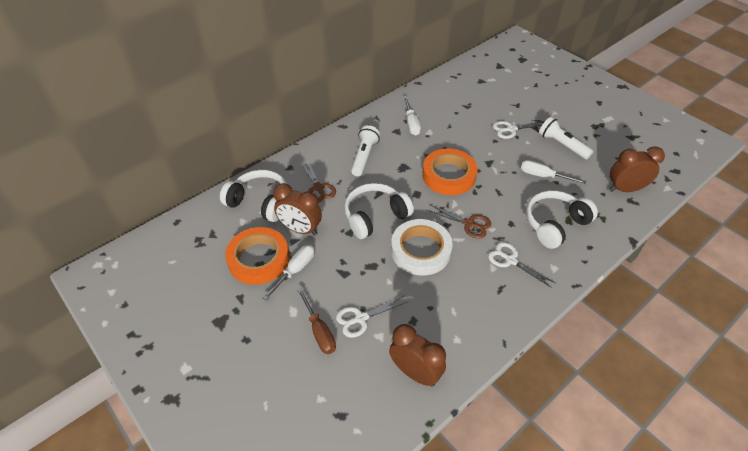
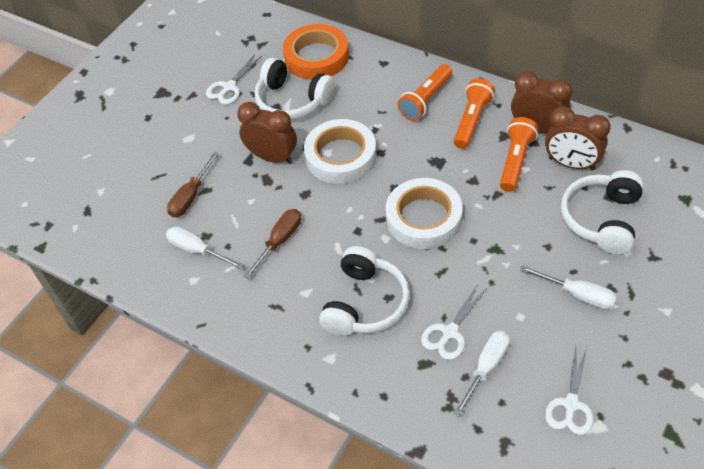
brown scissors: [301,160,336,203] [427,205,491,239] = 2 -> none = 0
brown screwdriver: [297,288,336,354] = 1 -> [167,152,219,218] [243,209,301,279] = 2
orange flashlight: none = 0 -> [397,64,452,121] [454,78,495,149] [500,117,538,192] = 3
orange tape: [225,227,289,285] [422,148,478,195] = 2 -> [283,24,349,80] = 1
white flashlight: [351,125,380,176] [539,117,593,159] = 2 -> none = 0
white tape: [391,219,453,276] = 1 -> [304,119,376,184] [386,178,463,249] = 2

